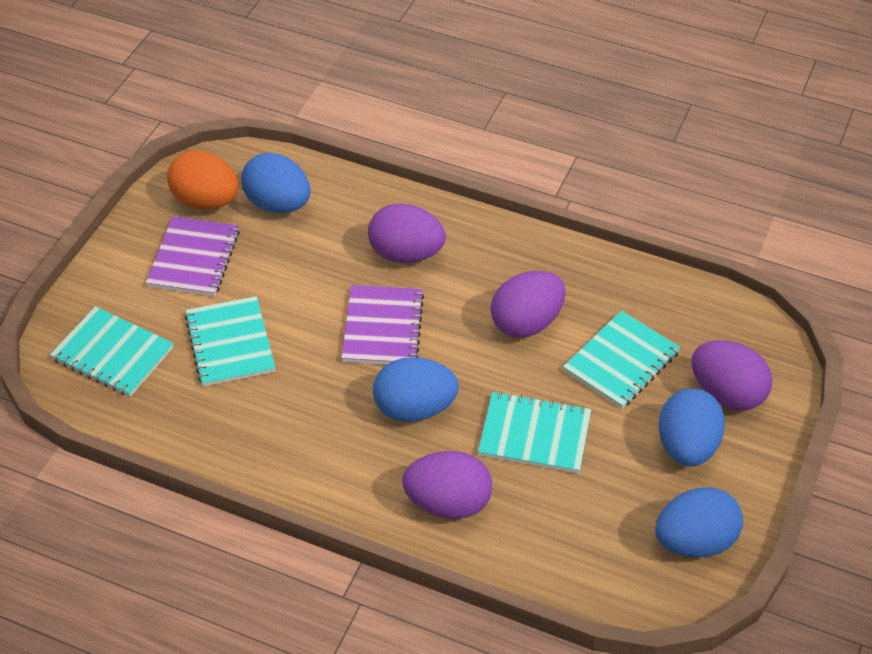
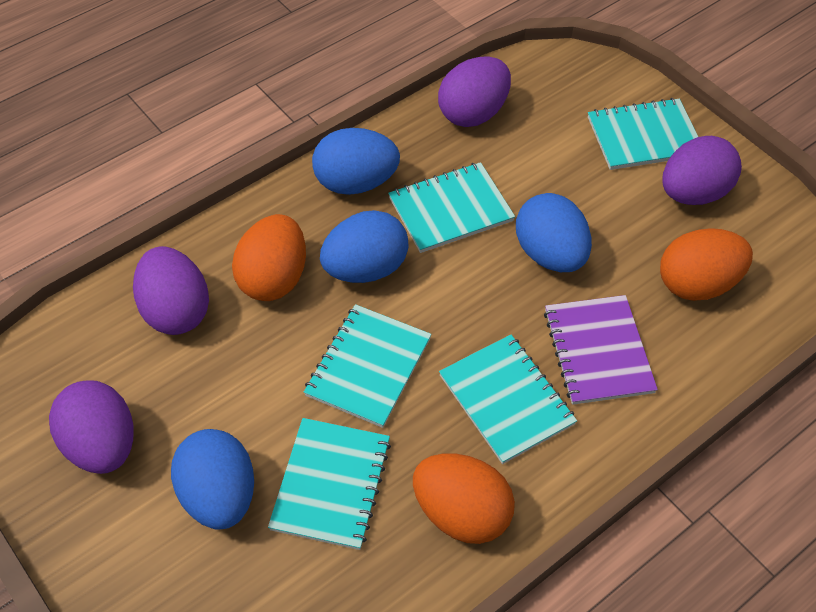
orange egg: [167,151,239,209] = 1 -> [232,214,306,301] [413,453,515,544] [660,228,753,301] = 3
purple notebook: [146,216,240,296] [341,285,424,365] = 2 -> [544,295,658,405] = 1
turquoise notebook: [50,306,174,397] [184,296,276,387] [478,391,591,474] [563,311,680,409] = 4 -> [268,418,391,550] [304,304,432,428] [388,162,515,253] [439,335,577,464] [588,98,698,170] = 5

